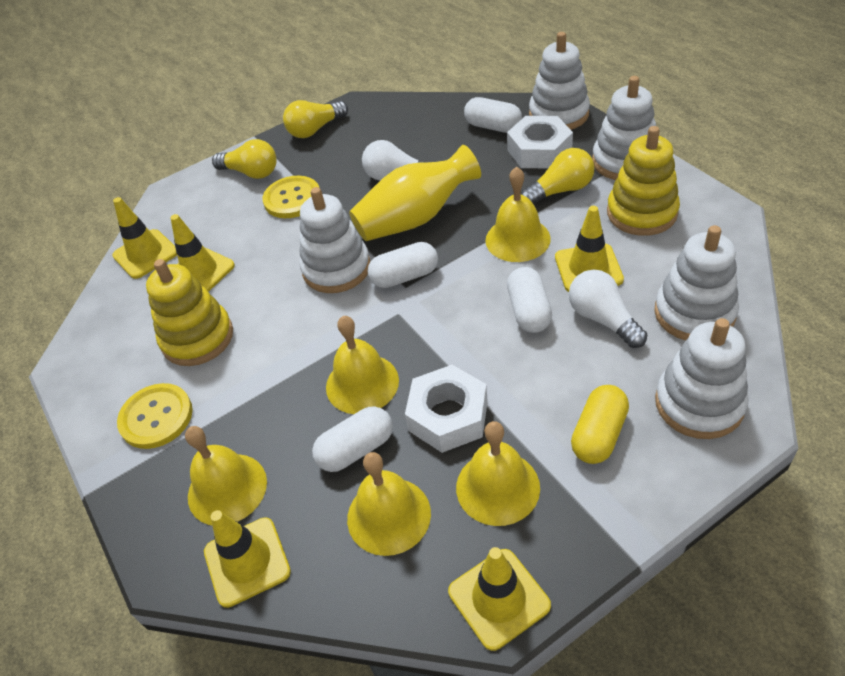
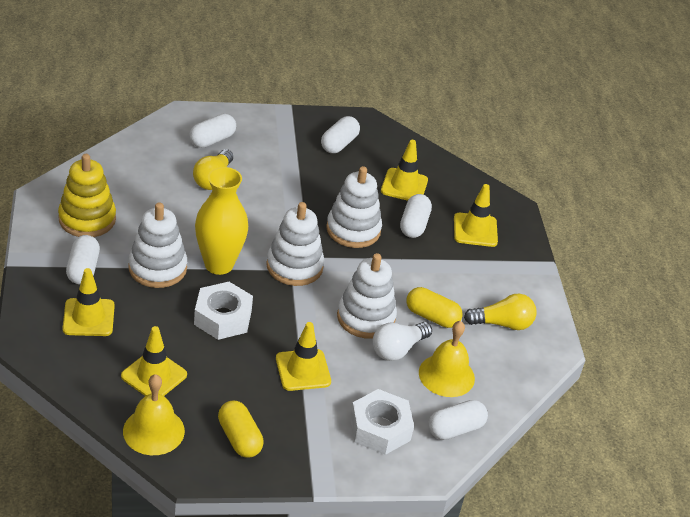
white capsule: [312,406,393,472] [368,242,438,288] [464,97,522,133] [507,267,552,333] = 4 -> [66,235,100,284] [189,113,236,148] [321,116,360,153] [400,194,432,238] [428,400,488,440] = 5
white light bulb: [362,140,424,181] [569,270,648,348] = 2 -> [372,322,432,361] = 1
white stacking toy: [299,187,370,293] [529,32,590,130] [592,76,656,180] [654,225,739,340] [655,318,749,439] = 5 -> [128,202,187,288] [266,202,324,286] [326,166,382,248] [337,253,397,339] = 4
yellow bell: [185,426,267,525] [326,316,399,414] [347,452,431,556] [456,421,540,526] [485,167,551,262] = 5 -> [123,374,185,455] [419,321,475,397] = 2
yellow button: [117,383,193,449] [262,176,319,218] = 2 -> none = 0
yellow capsule: [571,385,629,464] = 1 -> [218,401,264,458] [407,287,462,328] = 2
yellow light bulb: [212,139,277,179] [283,100,348,138] [521,148,595,204] = 3 -> [193,149,233,190] [464,294,536,330] = 2
yellow stacking toy: [146,259,233,366] [607,126,680,236] = 2 -> [58,154,116,237] = 1

